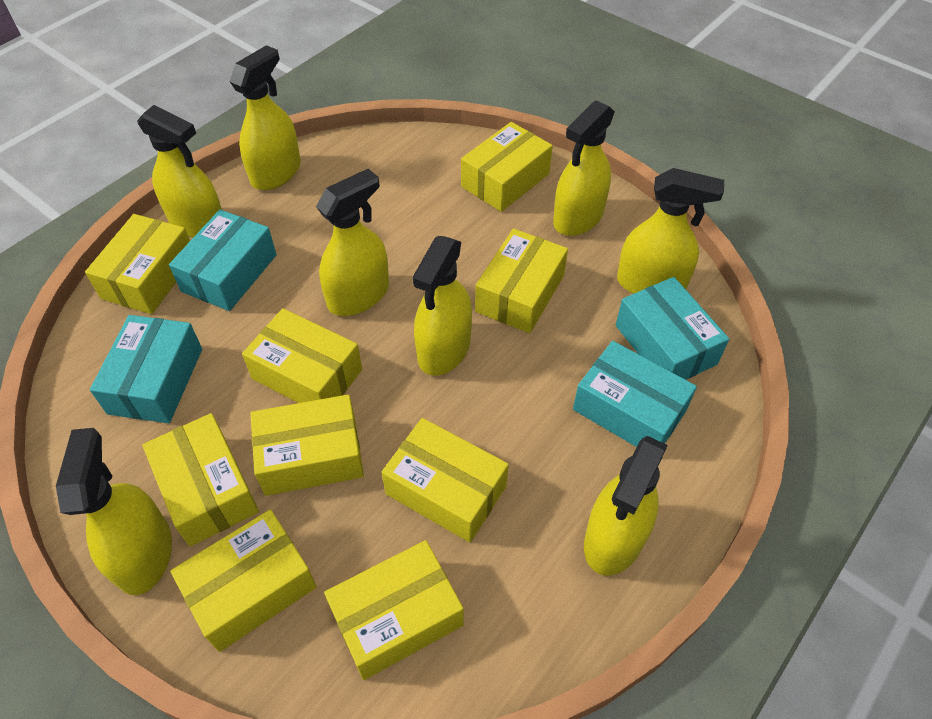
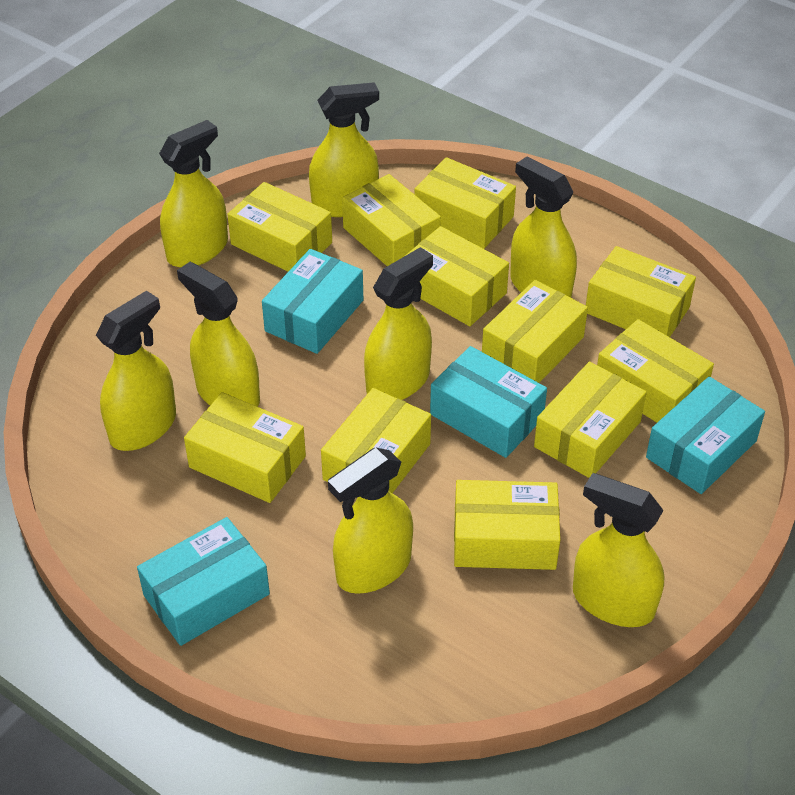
yellow box: [85,214,190,314] [142,413,259,547] [170,509,317,652] [242,308,362,403] [250,395,364,496] [324,540,464,680] [381,418,509,543] [461,122,553,212] [475,229,568,333] = 9 -> [184,392,306,503] [227,182,332,272] [321,388,431,493] [342,174,441,266] [405,226,509,326] [415,157,516,249] [454,480,560,570] [482,280,588,383] [534,362,647,478] [586,246,696,337] [597,319,714,422] = 11

